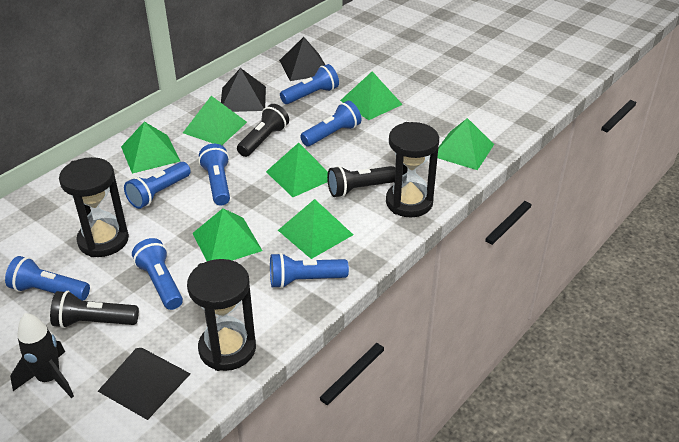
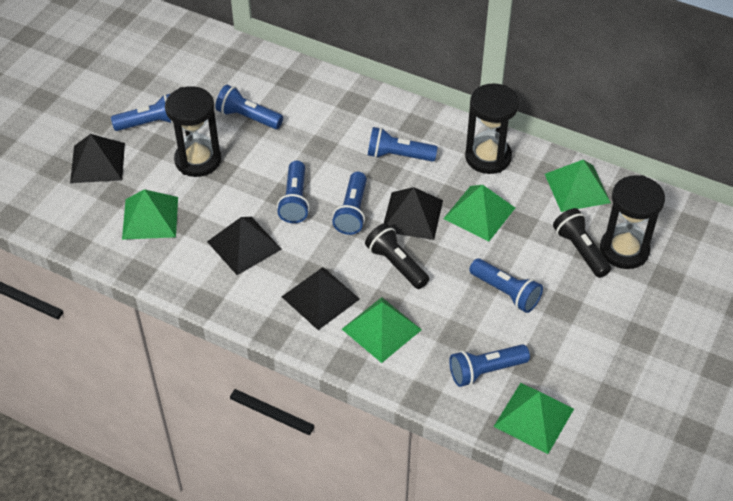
black flashlight: [50,291,139,328] [237,104,289,157] [327,166,395,197] = 3 -> [365,223,429,289] [553,208,611,278] = 2
black pyramid: [98,348,191,420] [221,68,266,112] [279,37,325,81] = 3 -> [70,134,125,183] [207,217,282,275] [282,267,360,330] [383,187,443,240] = 4
black rocket: [10,313,74,398] = 1 -> none = 0
green pyramid: [121,122,180,174] [183,96,247,145] [193,208,262,261] [266,143,328,197] [278,199,353,259] [340,71,403,120] [437,118,494,170] = 7 -> [122,189,178,240] [342,297,422,363] [443,185,515,241] [493,383,574,454] [545,160,611,212] = 5

